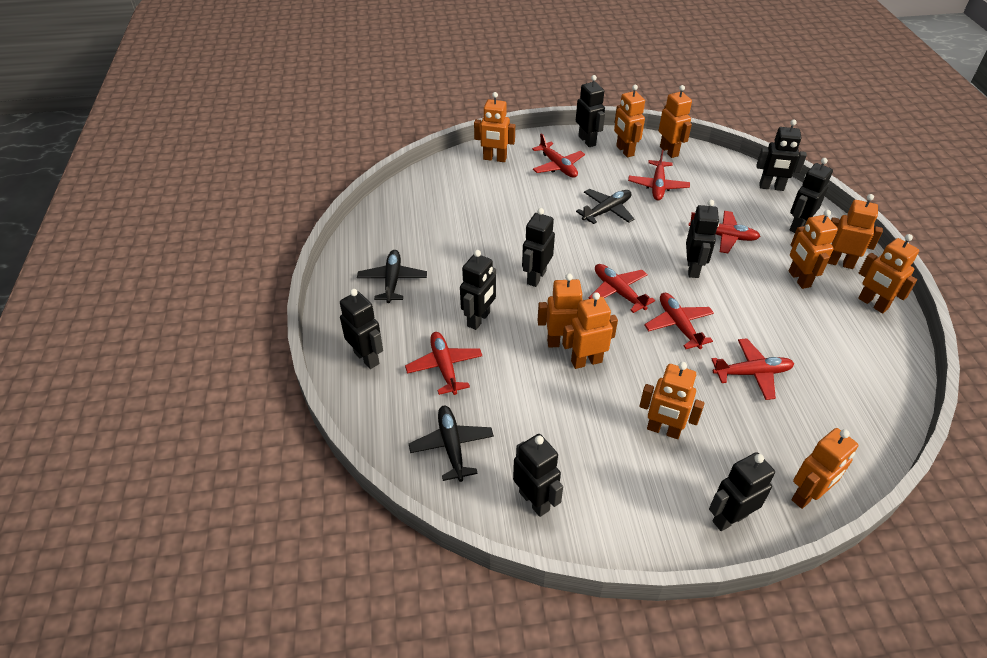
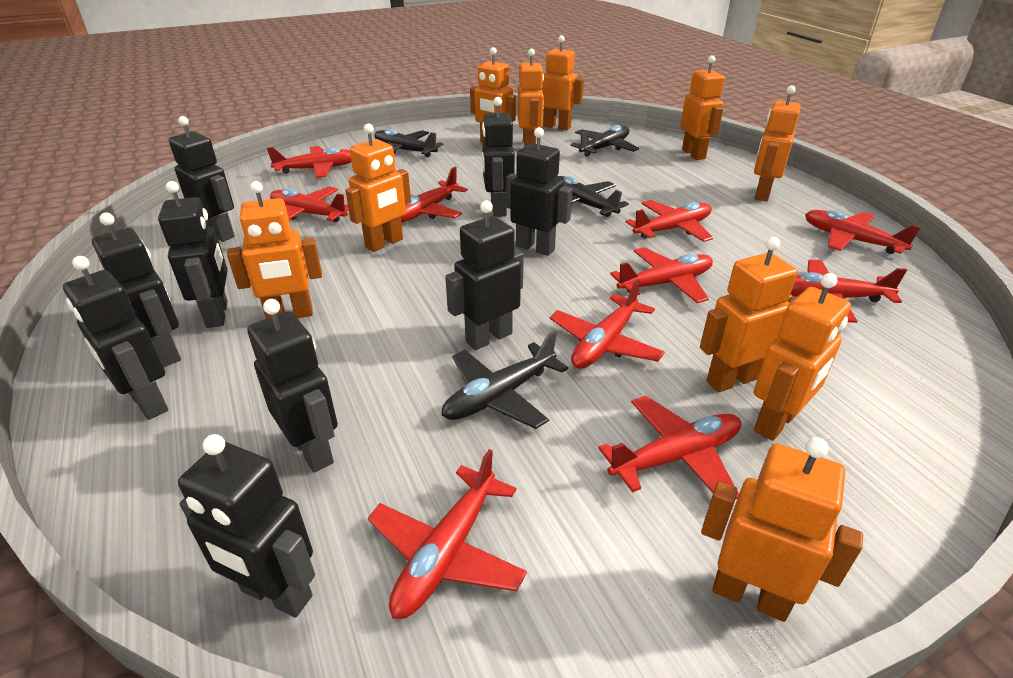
black plane: [357,250,427,303] [409,405,494,482] [576,189,634,224] = 3 -> [374,129,443,157] [442,331,568,429] [556,176,629,217] [571,125,639,157] = 4
red plane: [405,332,482,395] [532,133,585,178] [589,264,655,313] [628,150,690,201] [644,293,714,349] [688,211,760,253] [711,338,794,400] = 7 -> [267,146,351,178] [270,186,349,222] [368,449,527,619] [401,167,468,222] [550,279,665,369] [598,396,741,500] [610,247,713,303] [625,200,713,242] [791,259,907,323] [805,210,921,254] = 10

